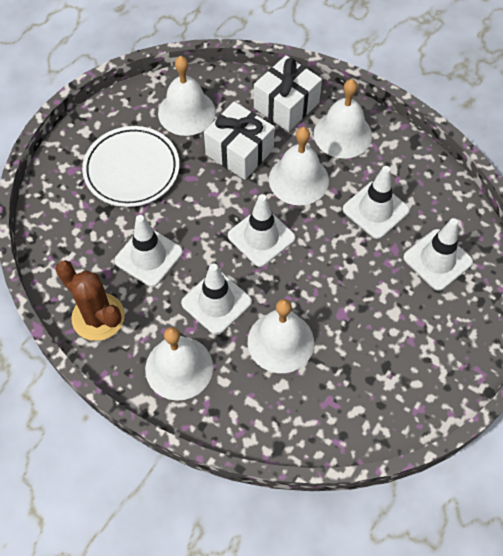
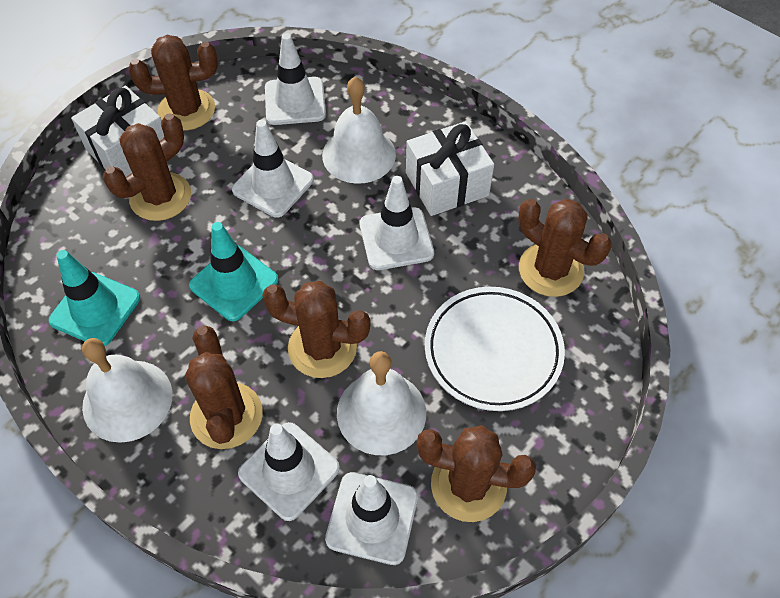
brown cactus: [55,260,125,341] = 1 -> [103,113,191,221] [129,35,218,131] [185,326,263,449] [262,281,371,378] [416,425,536,522] [518,199,612,297] = 6
turquoise traffic cone: none = 0 -> [49,250,140,346] [189,222,279,321] = 2
white bell: [145,327,213,401] [158,56,216,136] [248,299,314,373] [269,127,329,205] [314,79,372,159] = 5 -> [82,338,173,443] [322,76,396,184] [337,351,426,455] = 3

